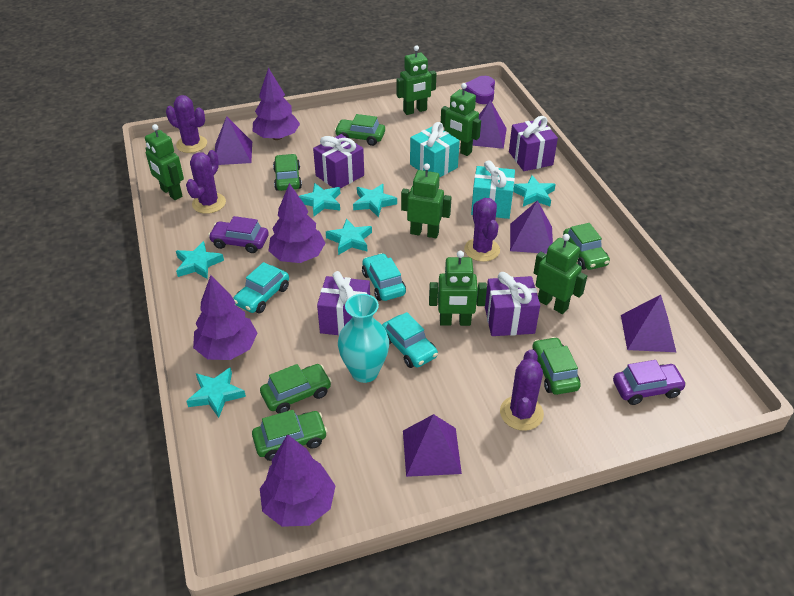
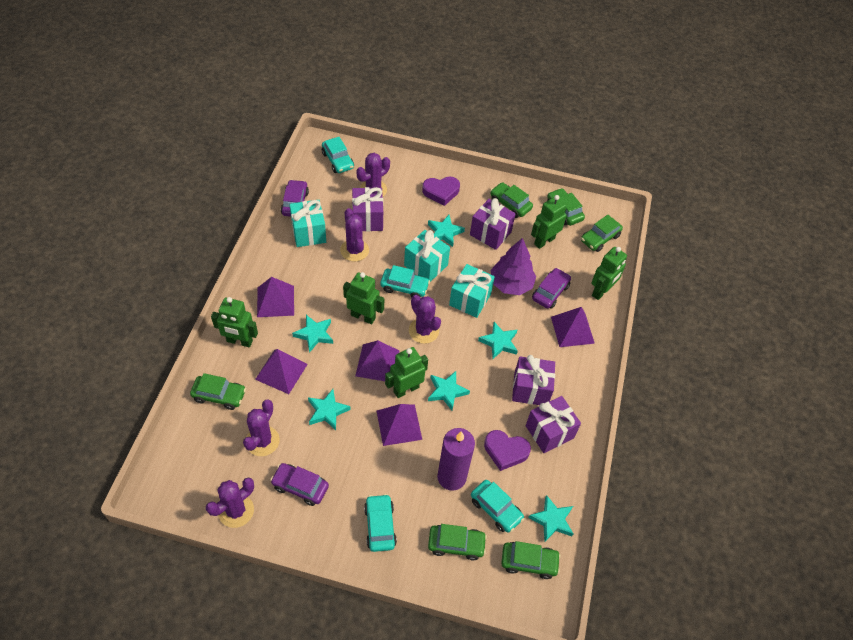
green robot: [145,124,184,200] [396,46,436,115] [401,164,452,238] [429,251,487,326] [441,83,481,156] [534,234,587,314] = 6 -> [211,297,258,347] [343,272,384,324] [385,347,428,398] [531,195,567,249] [591,247,627,300] = 5
purple cactus: [166,95,207,153] [186,150,226,214] [464,198,500,262] [500,349,544,431] = 4 -> [206,478,254,528] [243,399,280,456] [340,208,369,262] [356,153,390,196] [409,295,441,344] = 5
purple candle: none = 0 -> [437,428,475,491] = 1
purple car: [208,216,269,253] [613,360,687,405] = 2 -> [270,463,329,506] [281,180,309,217] [532,268,571,309] = 3
purple heart: [462,76,495,104] = 1 -> [422,177,460,206] [484,430,531,471] = 2
purple tree: [193,275,257,360] [253,68,300,140] [260,434,335,527] [269,183,326,263] = 4 -> [491,238,536,295] = 1
turquoise car: [233,262,289,314] [362,253,406,301] [382,312,438,368] = 3 -> [322,137,354,173] [364,494,397,552] [380,265,430,297] [471,480,524,533] = 4
turquoise gift: [410,122,460,177] [471,160,515,219] = 2 -> [289,200,326,247] [404,230,450,282] [449,264,495,318] = 3
turquoise vase: [338,294,389,383] = 1 -> none = 0

